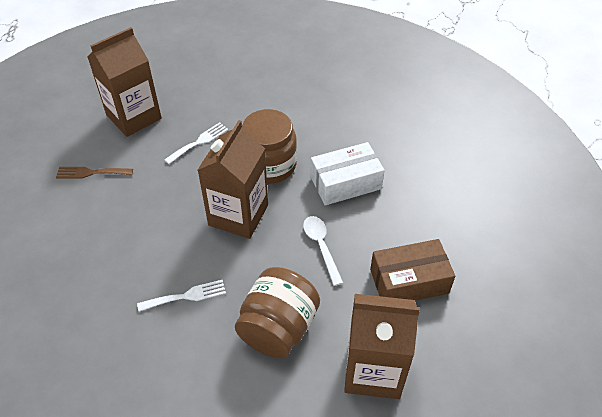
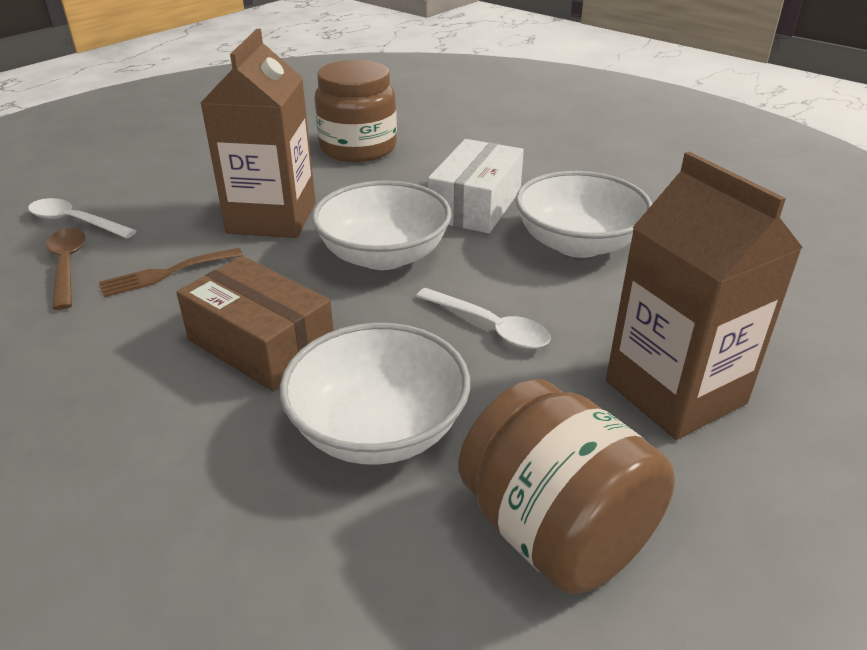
brown carton: [87,27,162,137] [198,120,268,239] [344,294,420,399] = 3 -> [201,29,316,238] [606,151,803,440] = 2
brown spoon: none = 0 -> [46,228,86,310] = 1
white bowl: none = 0 -> [280,323,470,465] [312,181,452,270] [516,171,653,258] = 3
white fork: [137,280,226,312] [164,122,228,164] = 2 -> none = 0
white spoon: [303,216,343,286] = 1 -> [28,198,137,239] [416,288,551,349] = 2

